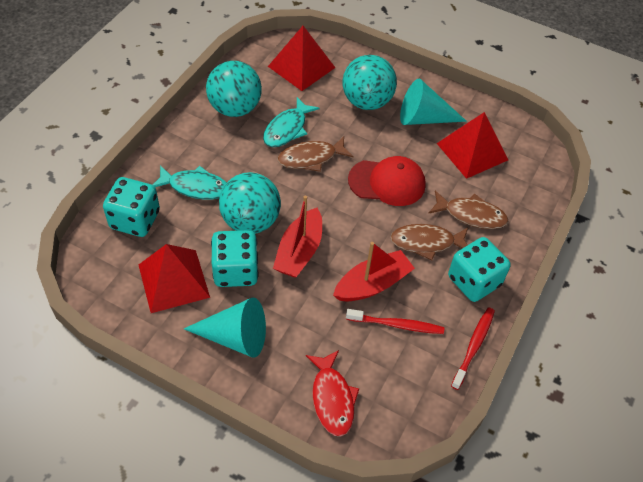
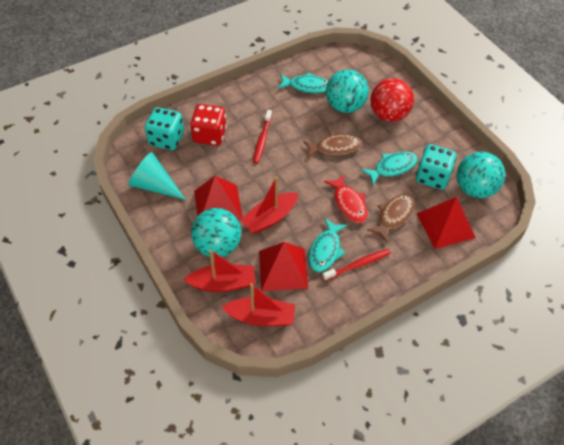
brown fish: [278,136,354,172] [390,224,468,260] [428,190,508,229] = 3 -> [303,132,362,158] [367,194,415,242] = 2
red ball: none = 0 -> [370,78,414,122] = 1
red boat: [273,196,322,278] [333,242,415,301] = 2 -> [183,249,255,292] [222,283,295,326] [240,177,298,234] = 3
red cap: [348,156,426,206] = 1 -> none = 0
red dice: none = 0 -> [190,104,227,146] = 1
turquoise cone: [184,297,266,358] [400,79,467,125] = 2 -> [128,152,186,200] = 1
turquoise dice: [103,177,160,237] [211,230,259,287] [448,237,511,302] = 3 -> [145,107,184,150] [416,144,456,190] = 2
turquoise fish: [153,165,227,200] [263,97,320,147] = 2 -> [277,72,328,94] [309,218,348,272] [361,152,418,185] = 3

